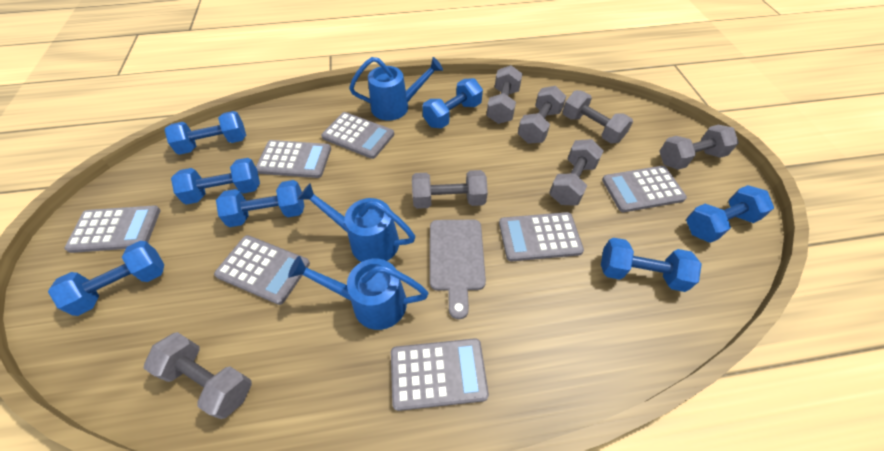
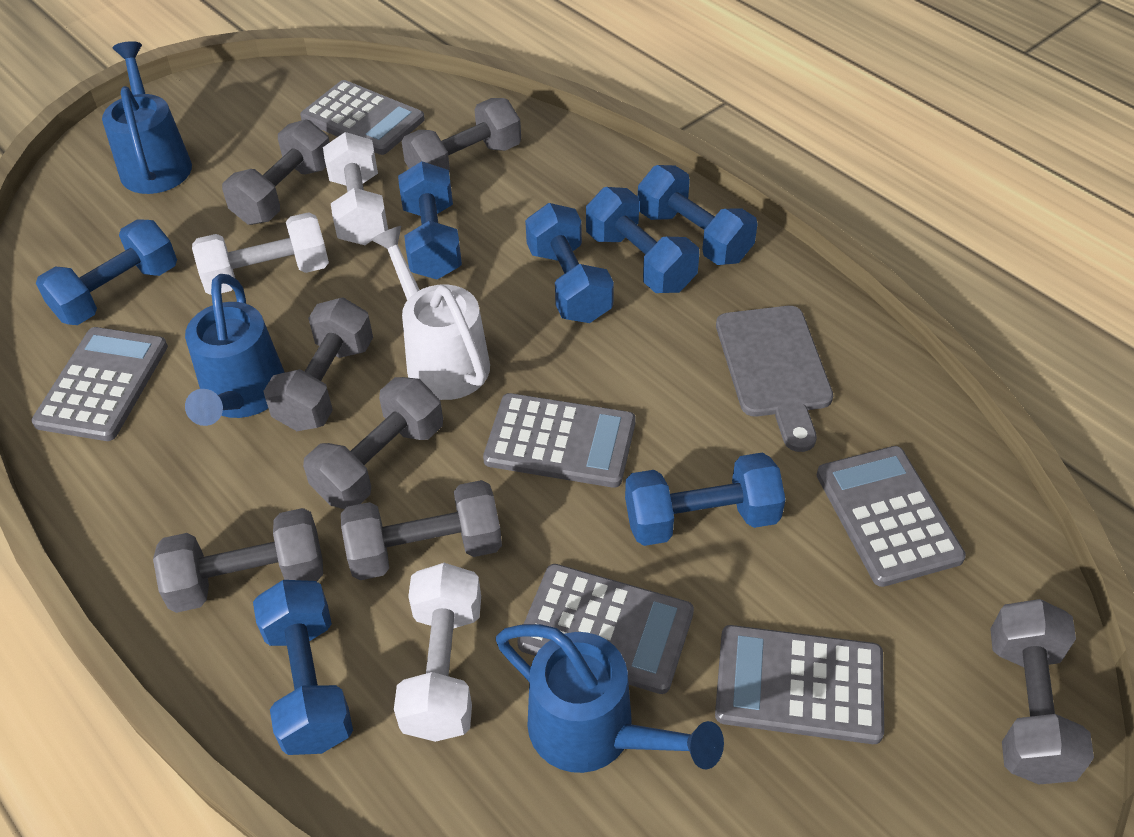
grey calculator: [64,205,160,253] [214,235,310,305] [256,140,331,178] [321,112,394,159] [391,338,489,411] [499,212,584,261] [602,166,687,212] = 7 -> [31,327,168,441] [300,80,425,155] [483,393,636,488] [517,564,694,694] [715,625,884,744] [817,446,966,587] = 6
white dumbbell: none = 0 -> [192,212,329,295] [323,132,388,245] [394,563,481,742] = 3
white watering can: none = 0 -> [371,226,490,400] = 1

